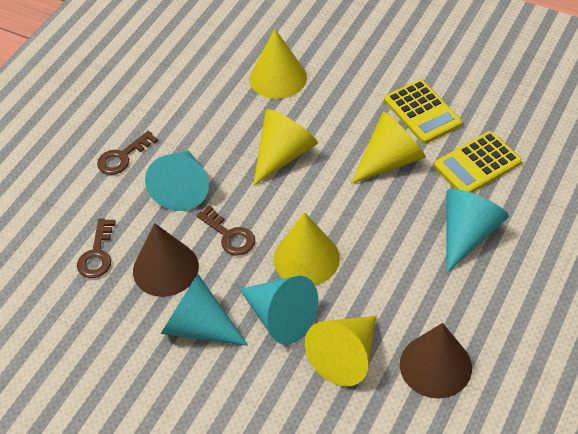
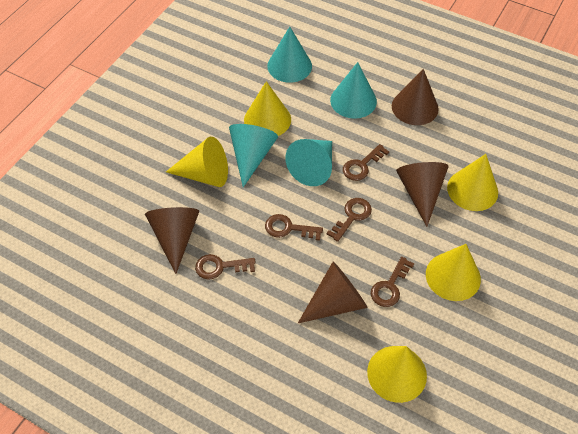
brown cone: [133,223,199,297] [400,323,472,399] = 2 -> [145,207,199,274] [298,262,367,323] [392,69,439,125] [396,162,449,227] = 4
brown key: [77,219,116,278] [97,131,158,175] [196,205,255,255] = 3 -> [195,254,256,280] [265,214,323,241] [327,198,372,242] [343,144,389,181] [371,257,414,307] = 5
yellow calculator: [384,80,462,144] [434,131,522,193] = 2 -> none = 0

